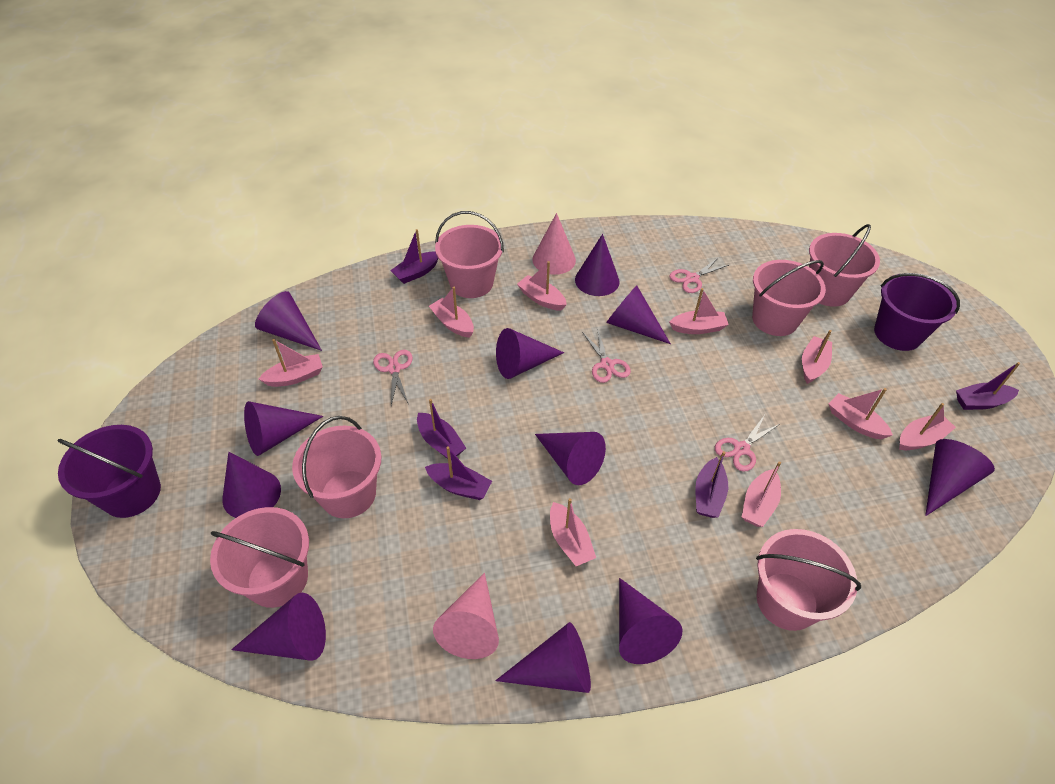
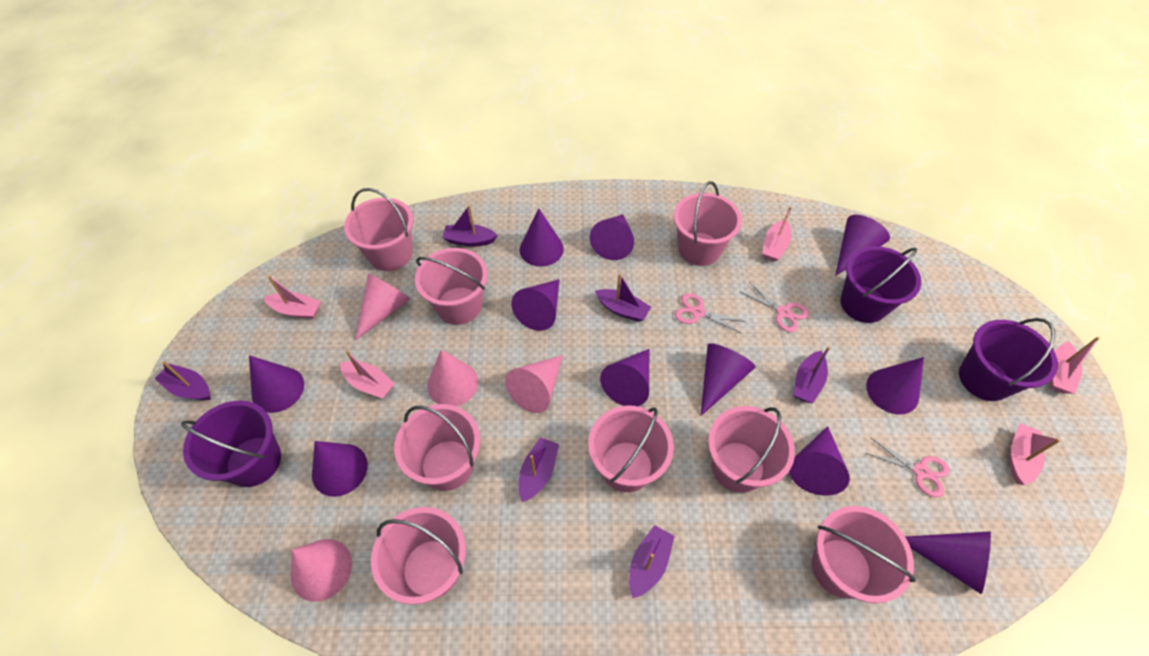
pink boat: [259,339,323,387] [429,287,474,338] [517,261,567,311] [550,498,596,566] [669,288,729,334] [742,461,781,527] [802,330,832,384] [829,388,893,439] [899,403,956,450] = 9 -> [264,276,321,319] [340,350,395,399] [762,206,792,261] [1010,423,1061,485] [1050,337,1100,394] = 5
pink bucket: [210,507,309,608] [292,416,381,518] [435,211,504,298] [752,260,826,336] [756,529,861,631] [809,224,880,307] = 6 -> [344,188,414,271] [371,507,466,605] [394,404,480,491] [415,248,488,325] [588,406,674,492] [674,181,742,266] [708,406,795,493] [812,506,916,603] = 8
pink cone: [433,573,499,659] [532,213,576,275] = 2 -> [291,539,352,602] [355,273,411,340] [427,349,478,406] [505,355,563,413] = 4
pink scissors: [373,350,413,405] [582,328,631,383] [669,257,729,293] [715,415,780,472] = 4 -> [675,293,746,334] [741,282,809,332] [865,438,950,498] = 3
purple boat: [390,229,438,284] [417,399,466,459] [425,446,492,500] [695,451,728,518] [956,362,1020,410] = 5 -> [155,361,211,400] [442,205,498,247] [519,437,559,502] [595,274,651,322] [629,525,675,598] [794,346,830,403] = 6
purple bucket: [57,425,161,518] [874,273,960,351] = 2 -> [181,400,281,487] [840,246,921,323] [959,318,1058,401] = 3

